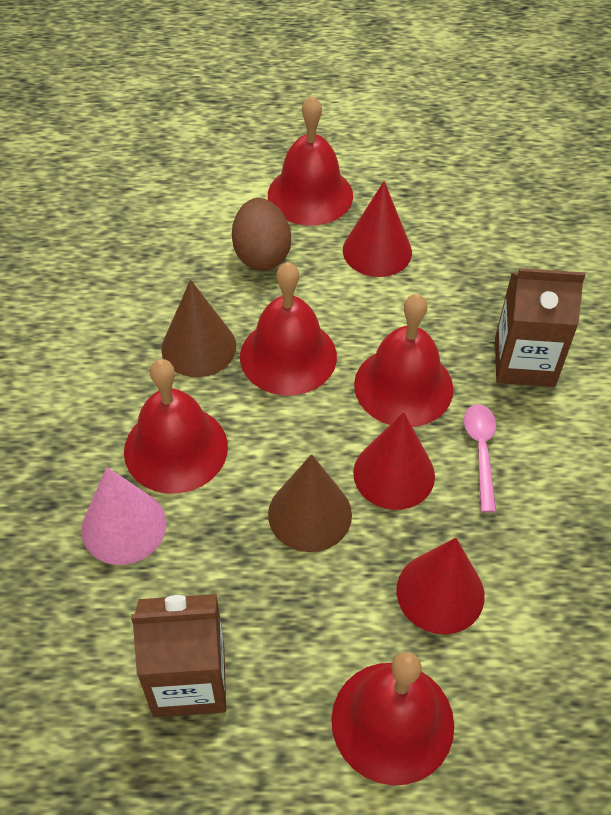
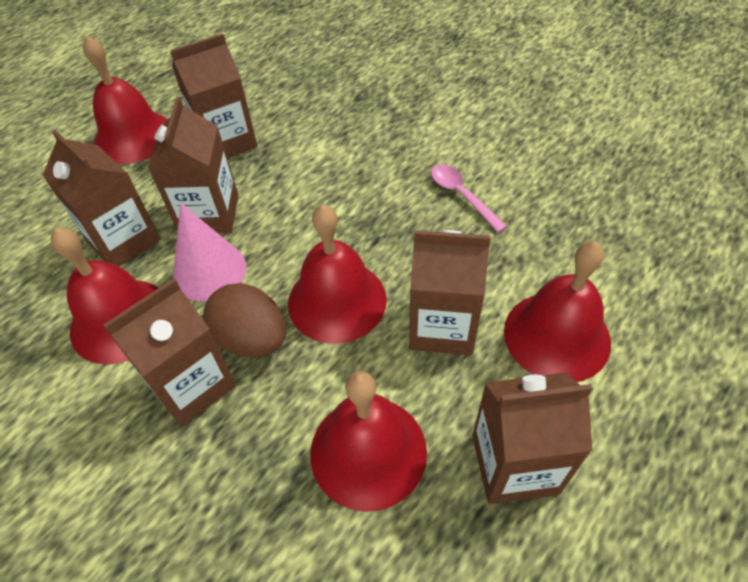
brown carton: [131,594,226,718] [495,268,585,387] = 2 -> [43,130,160,267] [103,278,236,427] [148,97,238,233] [170,34,258,158] [409,230,491,355] [472,372,593,504] = 6
brown cone: [161,280,236,377] [268,454,352,552] = 2 -> none = 0
red cone: [343,181,412,277] [353,412,435,510] [397,538,485,635] = 3 -> none = 0

